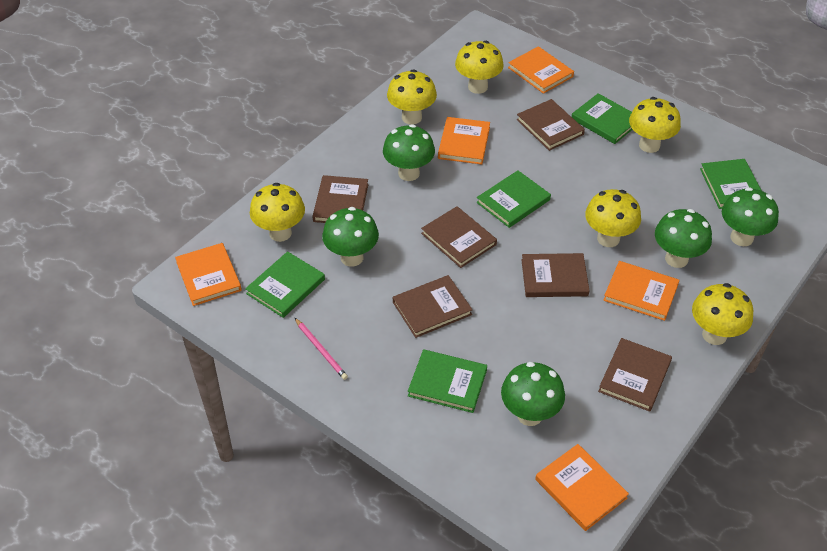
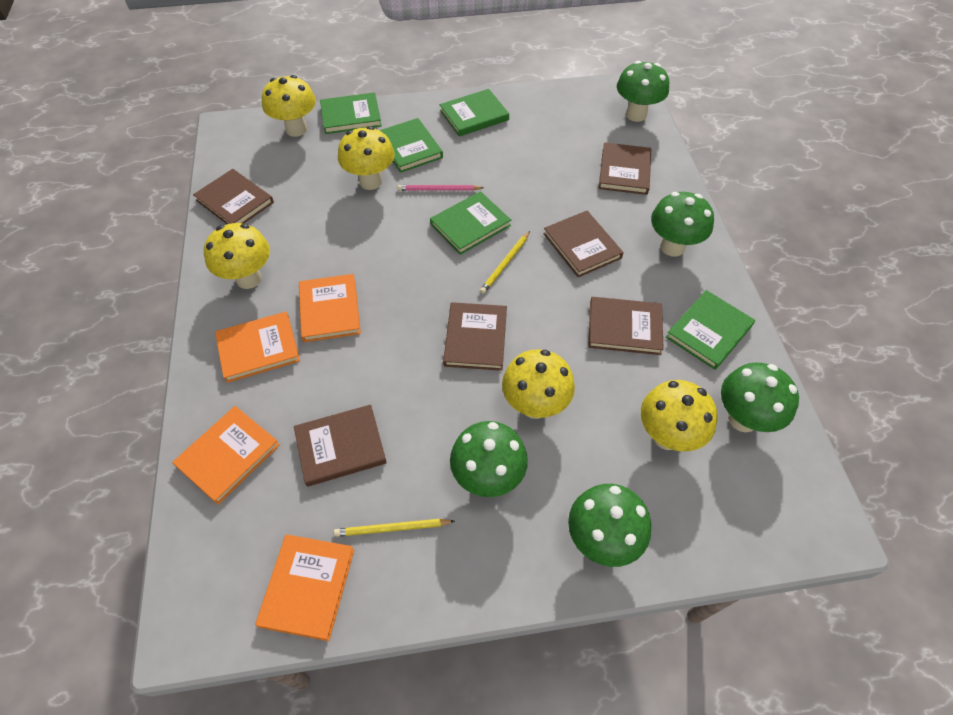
orange book: [175,243,242,306] [438,117,490,164] [508,46,574,94] [535,444,629,531] [603,261,680,321] = 5 -> [172,406,280,505] [215,312,300,383] [255,534,354,641] [299,274,361,342] = 4
yellow mushroom: [250,183,305,242] [387,69,437,124] [455,41,504,94] [585,189,641,247] [629,97,681,153] [692,283,753,345] = 6 -> [204,223,270,289] [262,75,316,137] [338,126,395,190] [502,349,575,419] [641,380,718,452] = 5
yellow pencil: none = 0 -> [334,519,455,537] [480,231,530,294] = 2

